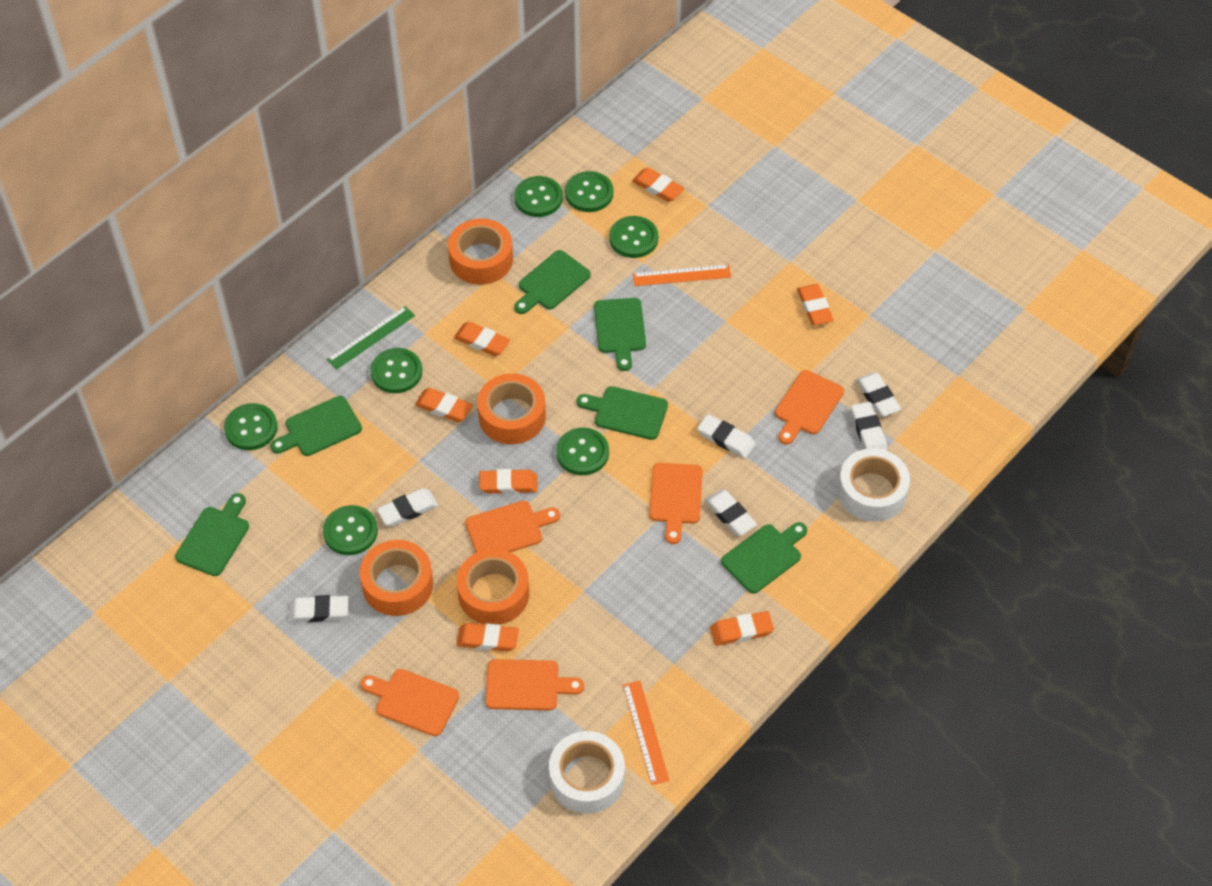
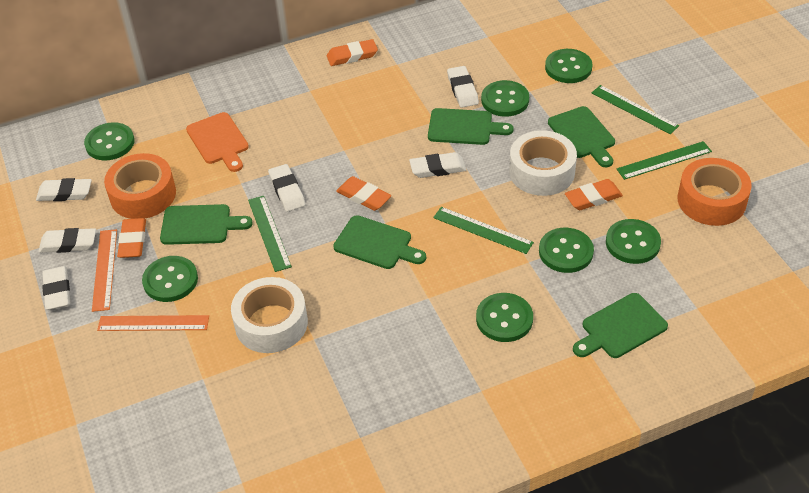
green cutting board: [175,493,249,576] [270,396,362,456] [514,250,591,314] [577,386,668,440] [594,298,646,371] [721,522,807,594] = 6 -> [160,204,253,245] [333,215,426,269] [428,108,514,145] [548,106,615,167] [573,293,668,358] = 5
green ruler: [327,306,415,369] = 1 -> [248,196,292,272] [433,207,534,254] [591,85,679,134] [617,141,712,180] = 4
orange cutting board: [360,669,459,736] [465,501,560,553] [485,659,584,711] [649,463,703,544] [775,370,844,445] = 5 -> [186,112,249,172] = 1
orange eraser: [415,388,473,422] [454,322,510,356] [456,623,519,651] [479,469,538,494] [632,168,685,202] [710,611,774,646] [797,284,834,325] = 7 -> [117,218,146,258] [327,39,378,66] [336,176,391,211] [565,179,623,210] = 4
orange tape: [360,540,434,616] [448,218,513,285] [457,549,529,625] [477,373,546,444] = 4 -> [104,153,176,219] [678,158,752,226] = 2

